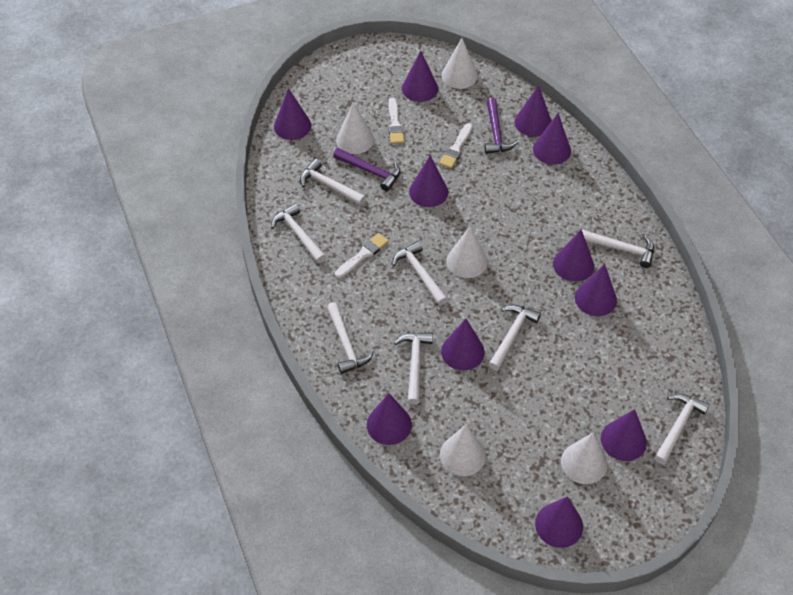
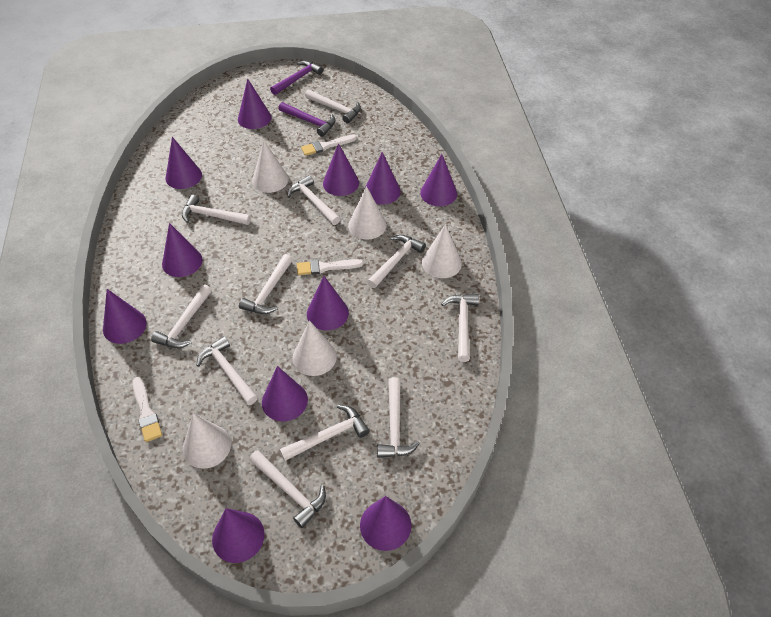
white hammer: [271,203,326,263] [300,159,366,205] [326,302,374,374] [392,241,448,305] [394,332,433,405] [488,305,541,371] [582,230,654,268] [654,393,710,465] = 8 -> [151,284,212,348] [182,195,251,225] [196,336,258,405] [239,254,293,314] [249,450,326,528] [279,405,370,461] [287,175,340,225] [305,90,361,124] [367,235,426,288] [377,377,420,458] [441,294,479,362] = 11

